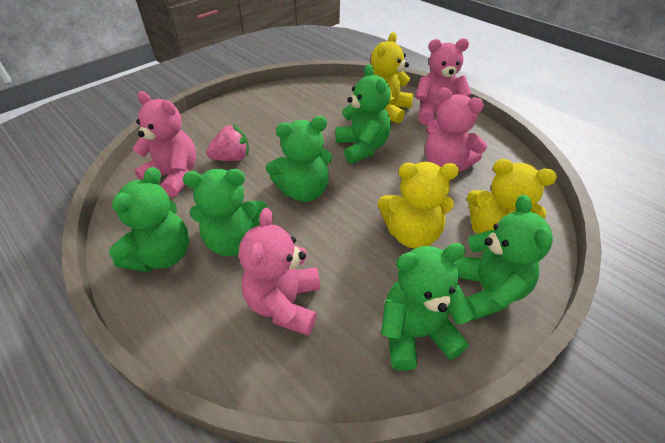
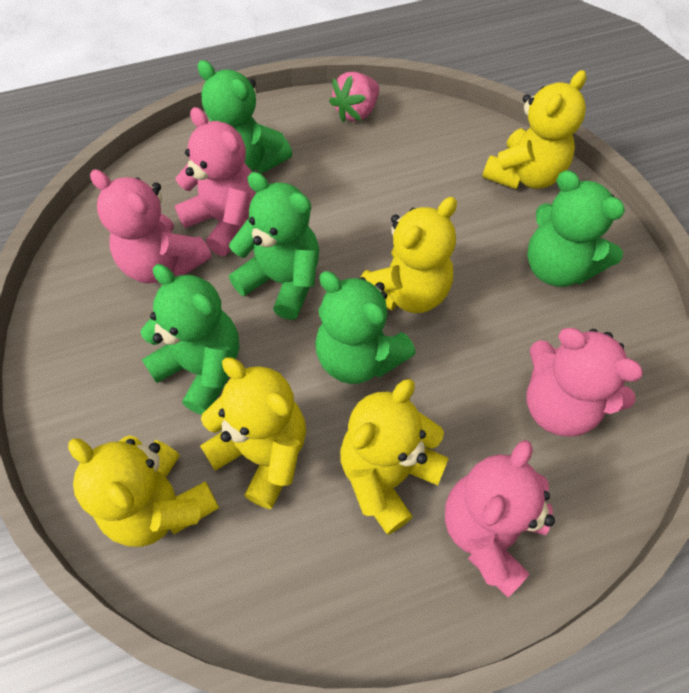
green teddy bear: [109,167,189,272] [183,169,267,256] [266,116,332,202] [335,64,391,164] [381,243,474,371] [455,195,553,320] = 6 -> [140,264,239,415] [197,60,292,173] [229,172,319,320] [315,271,416,384] [527,170,625,287] = 5
yellow teddy bear: [371,32,414,124] [378,162,459,249] [467,159,557,234] = 3 -> [68,435,219,547] [200,358,306,509] [340,379,449,535] [360,197,457,313] [482,70,587,189] = 5

